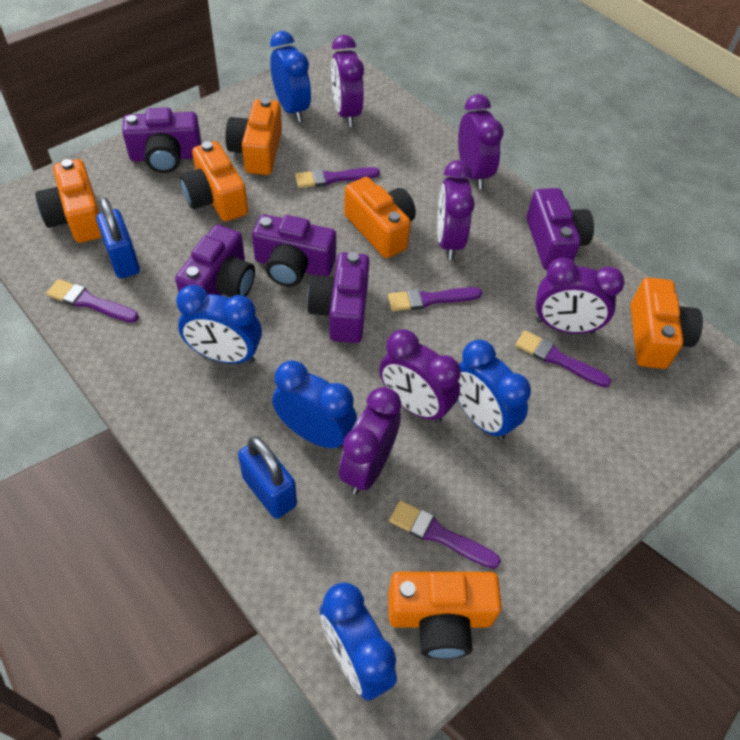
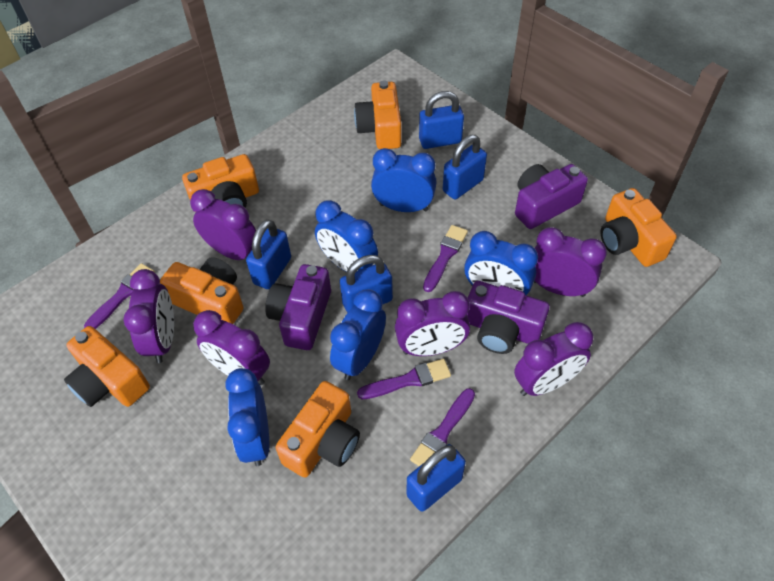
blue padlock: [96,197,140,278] [238,436,297,519] = 2 -> [246,219,291,289] [340,255,393,313] [407,444,466,512] [419,91,464,149] [443,135,487,199] = 5
purple brush: [46,279,139,323] [295,167,380,188] [388,287,482,311] [389,500,501,569] [515,330,612,388] = 5 -> [84,263,155,329] [357,359,451,399] [410,388,475,466] [423,225,468,292] = 4
purple camera: [122,108,202,173] [175,225,255,297] [252,214,336,287] [307,252,370,343] [527,188,594,270] = 5 -> [265,264,331,350] [467,281,550,354] [515,164,588,229] = 3

